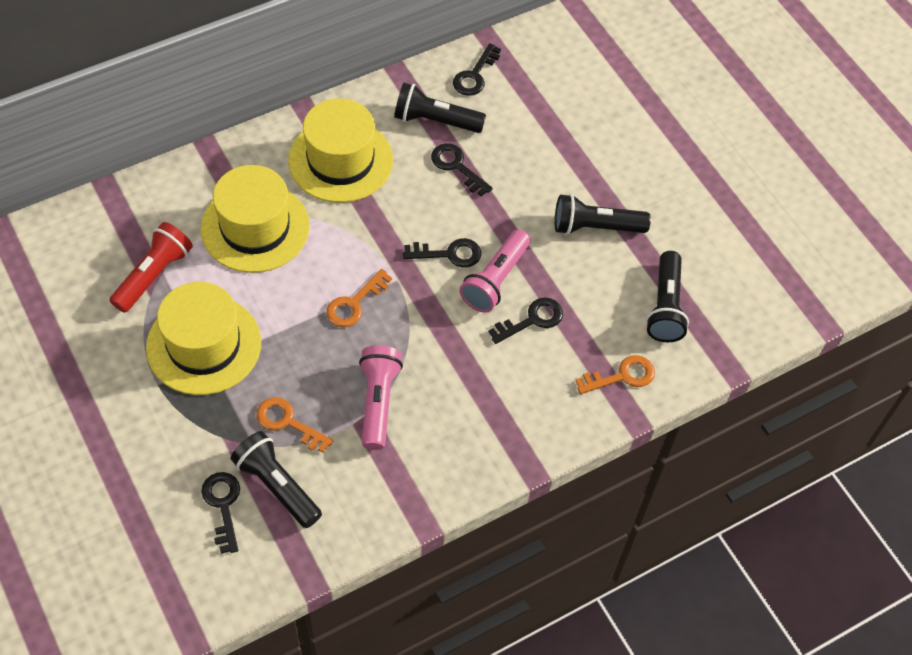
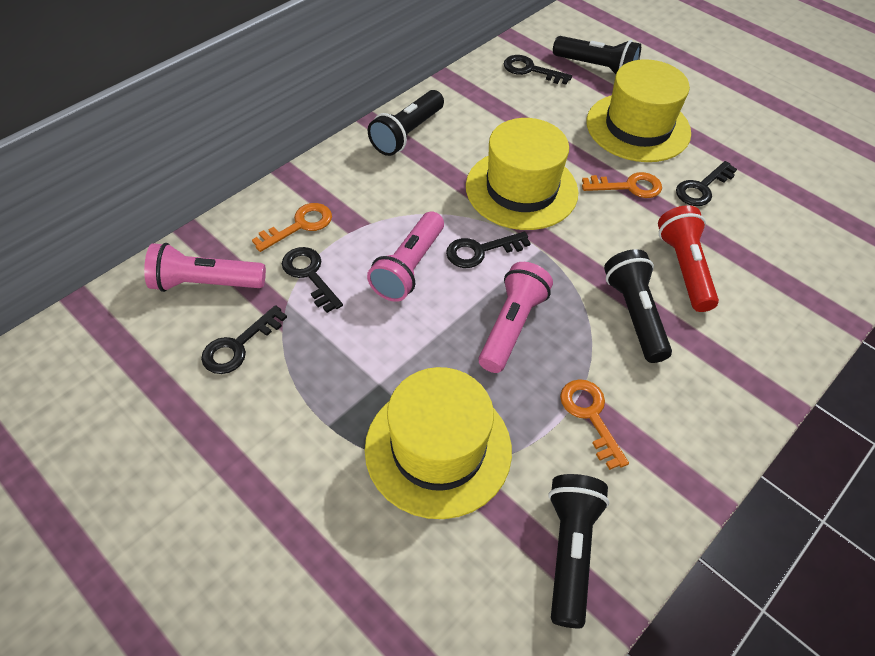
pink flashlight: [359,345,403,450] [460,229,531,313] = 2 -> [144,243,266,292] [367,211,444,302] [478,262,553,373] = 3

